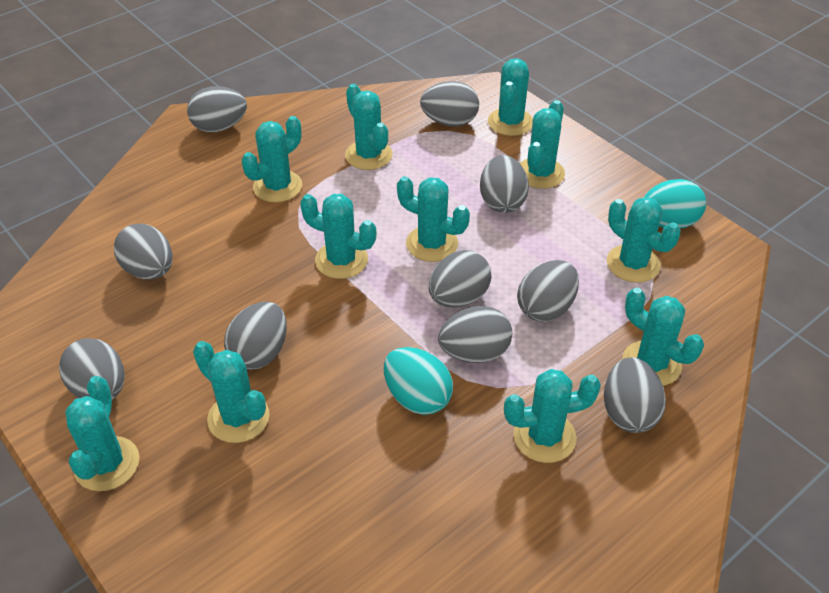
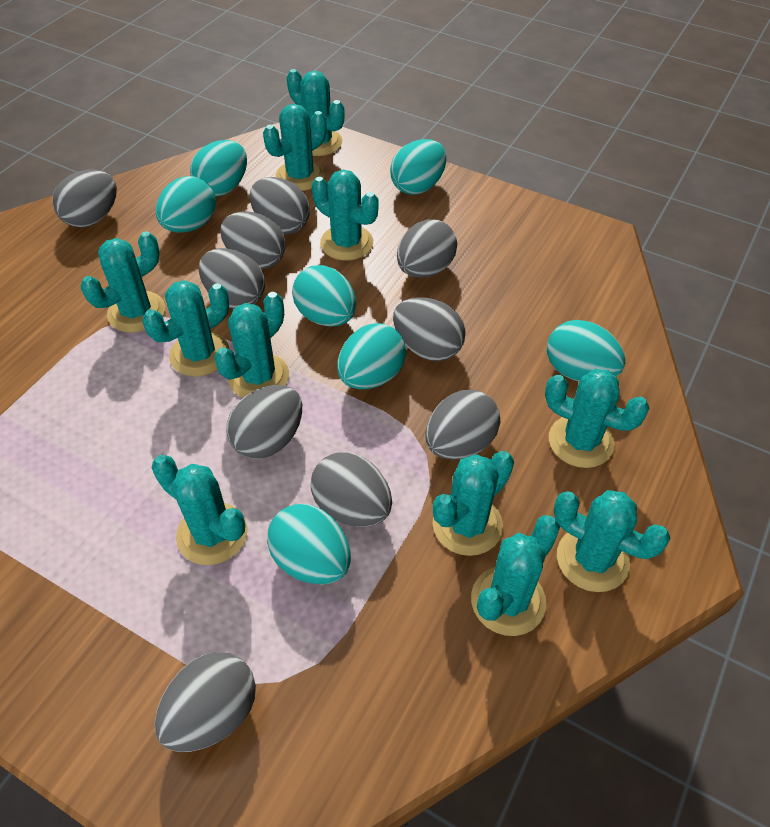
turquoise egg: [384,347,453,415] [643,179,706,228] = 2 -> [156,176,216,233] [190,140,247,197] [267,504,351,584] [292,265,356,327] [337,323,406,389] [390,139,446,195] [547,320,625,381] = 7

